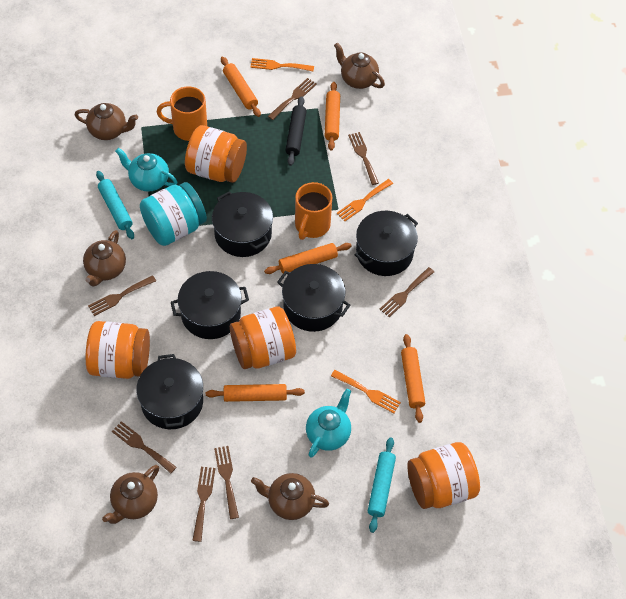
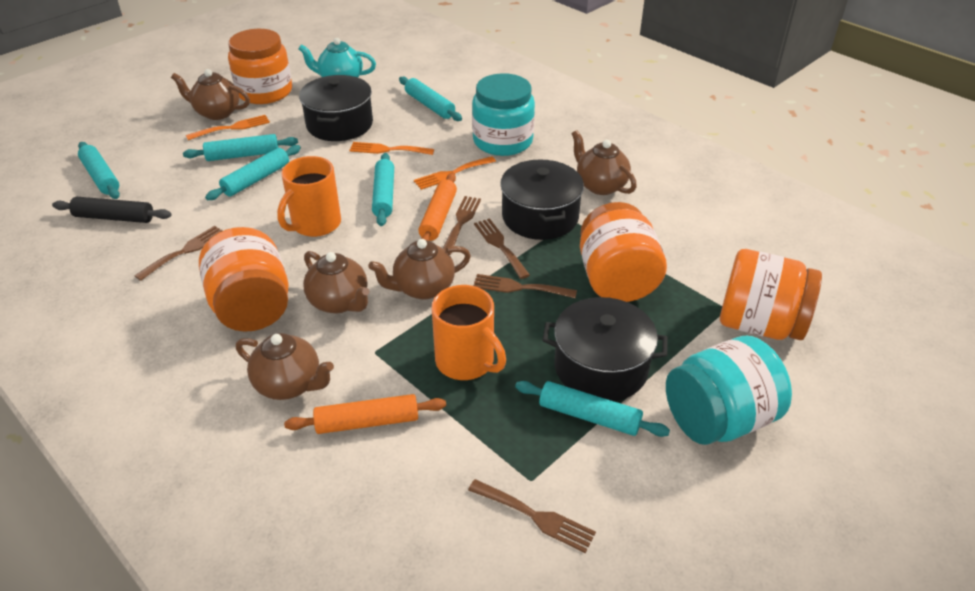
black pot: [136,354,203,429] [171,271,249,339] [212,191,273,257] [277,264,350,332] [355,211,418,276] = 5 -> [299,75,373,141] [500,159,584,240] [542,297,668,401] = 3
brown fork: [88,275,156,316] [112,421,177,473] [192,467,215,542] [214,446,239,519] [268,78,317,120] [348,132,379,185] [380,267,434,317] = 7 -> [134,226,223,281] [443,196,481,255] [468,479,596,553] [473,274,577,298] [474,218,530,279] = 5
orange rolling pin: [206,384,305,402] [221,57,261,117] [264,243,352,274] [325,82,340,151] [401,334,425,423] = 5 -> [284,394,446,434] [418,173,457,241] = 2
turquoise jar: [140,182,207,246] = 1 -> [472,73,535,156] [666,336,792,445] = 2
turquoise rolling pin: [96,171,134,239] [368,437,396,533] = 2 -> [78,142,120,199] [183,134,298,161] [205,145,301,200] [372,153,394,226] [399,77,462,121] [515,381,670,437] = 6
turquoise teapot: [115,148,178,192] [306,389,351,458] = 2 -> [299,38,376,78] = 1

